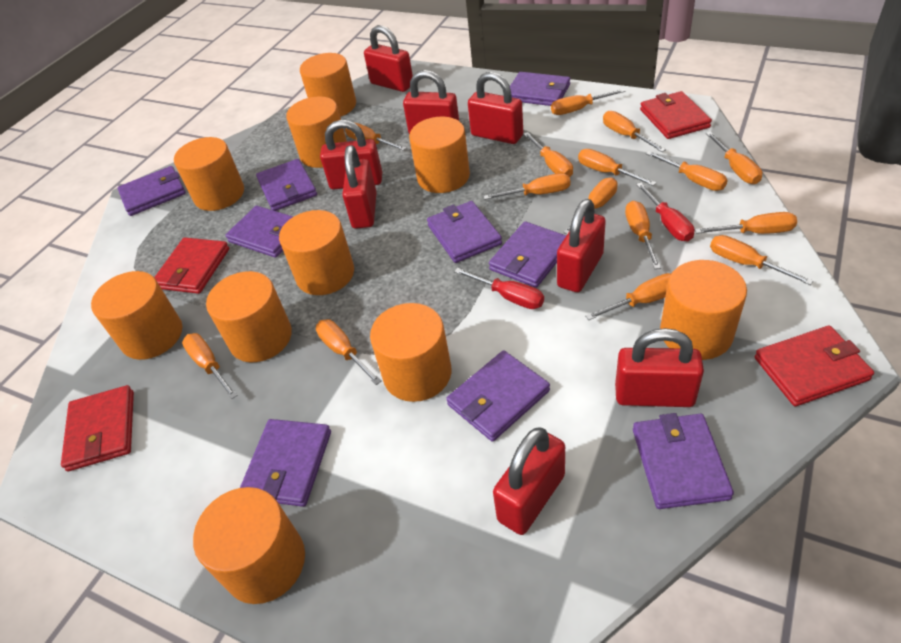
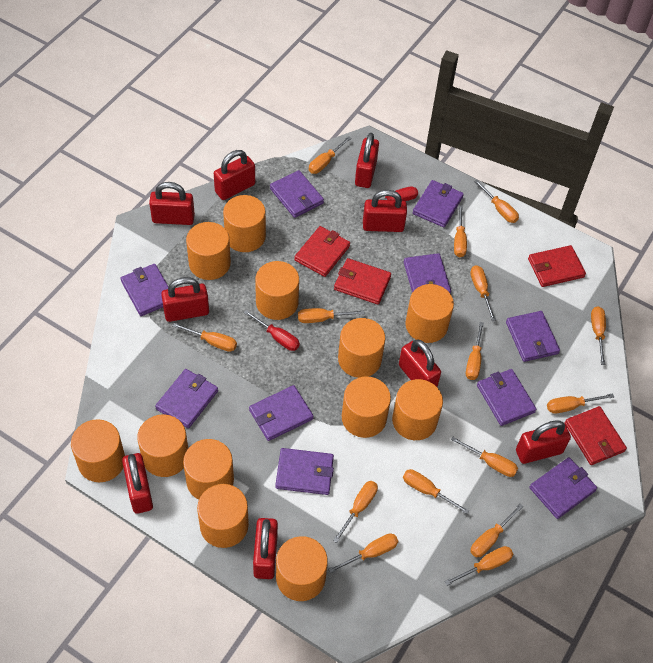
orange cylinder: [91,271,182,360] [174,137,244,211] [193,487,305,604] [206,271,292,362] [279,210,354,295] [286,96,347,168] [300,53,356,117] [370,303,452,402] [409,117,470,193] [660,260,747,360] = 10 -> [71,419,125,482] [137,414,188,477] [183,439,234,499] [186,222,231,280] [197,484,249,548] [223,195,266,252] [255,261,299,320] [276,536,328,601] [338,318,385,378] [342,376,391,438] [392,379,443,440] [405,284,454,343] = 12
purple wallet: [118,166,186,216] [225,206,294,258] [240,419,331,507] [256,159,317,211] [427,201,502,263] [446,350,550,442] [489,221,566,288] [510,72,570,106] [633,413,734,509] = 9 -> [121,264,169,316] [155,369,218,428] [249,385,313,441] [270,170,324,218] [275,448,334,495] [404,253,451,294] [413,180,464,227] [477,369,537,426] [506,311,560,362] [529,457,597,519] = 10
red padlock: [320,120,382,189] [342,145,377,229] [364,25,413,92] [403,70,459,134] [468,72,523,144] [493,427,565,535] [557,199,606,292] [615,328,704,407] = 8 -> [122,453,153,514] [149,182,195,225] [161,277,209,322] [214,150,255,200] [253,518,278,579] [355,133,379,188] [363,190,407,232] [399,339,441,387] [516,420,571,464] = 9

